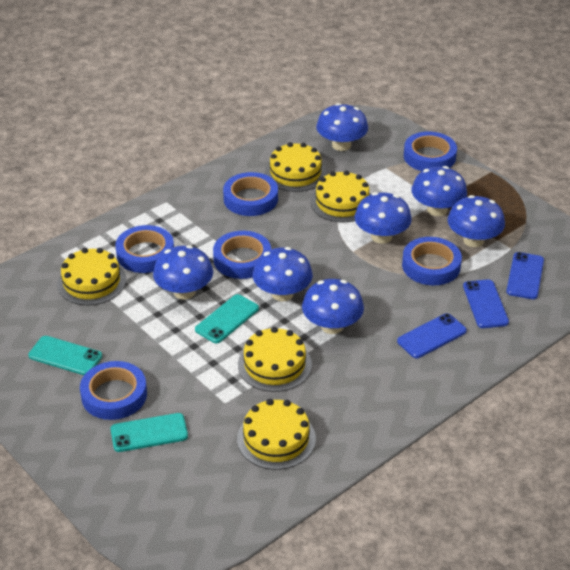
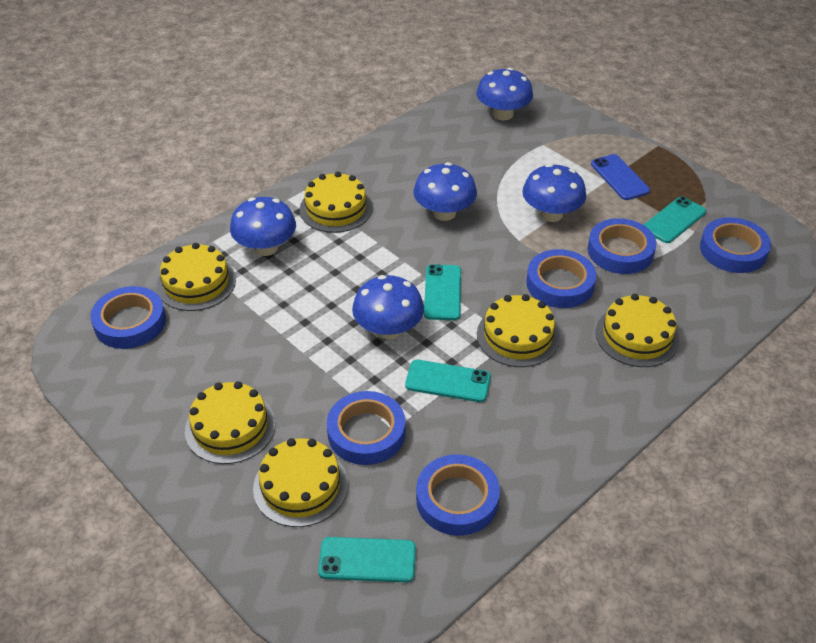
blue mushroom: [153,245,213,299] [253,247,313,301] [302,279,364,334] [316,103,368,151] [355,192,412,244] [412,166,467,216] [447,195,505,247] = 7 -> [230,197,296,256] [352,275,424,339] [413,162,477,221] [477,68,533,120] [522,164,586,222] = 5
blue phone: [397,313,467,358] [463,279,509,328] [506,252,544,299] = 3 -> [591,154,650,200] = 1
turquoise phone: [28,336,102,375] [111,413,188,452] [195,294,259,343] = 3 -> [318,537,416,583] [405,360,491,402] [424,264,461,320] [644,196,706,243] = 4
yellow cake: [57,248,126,305] [237,399,316,470] [238,327,312,392] [265,142,327,192] [310,170,371,222] = 5 -> [157,243,236,311] [185,381,276,464] [253,438,348,527] [300,172,372,233] [477,294,560,367] [596,294,679,367] = 6

